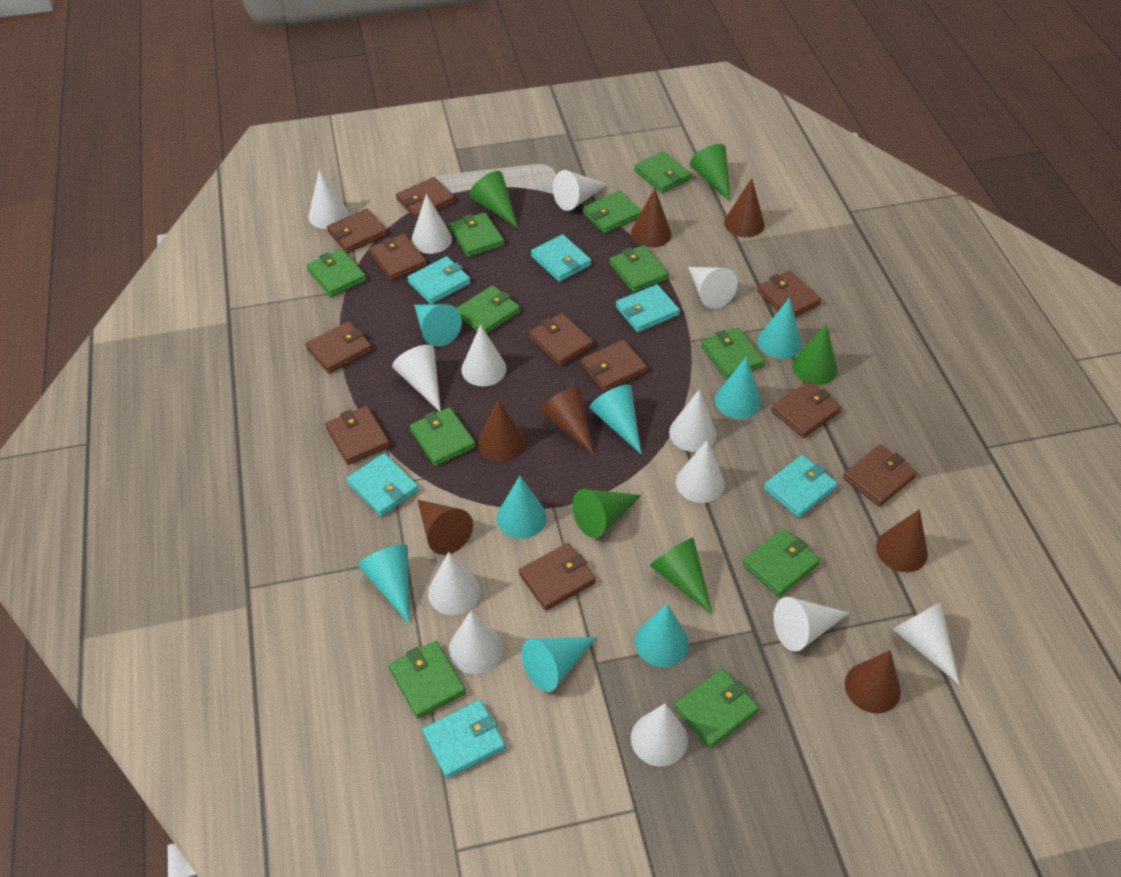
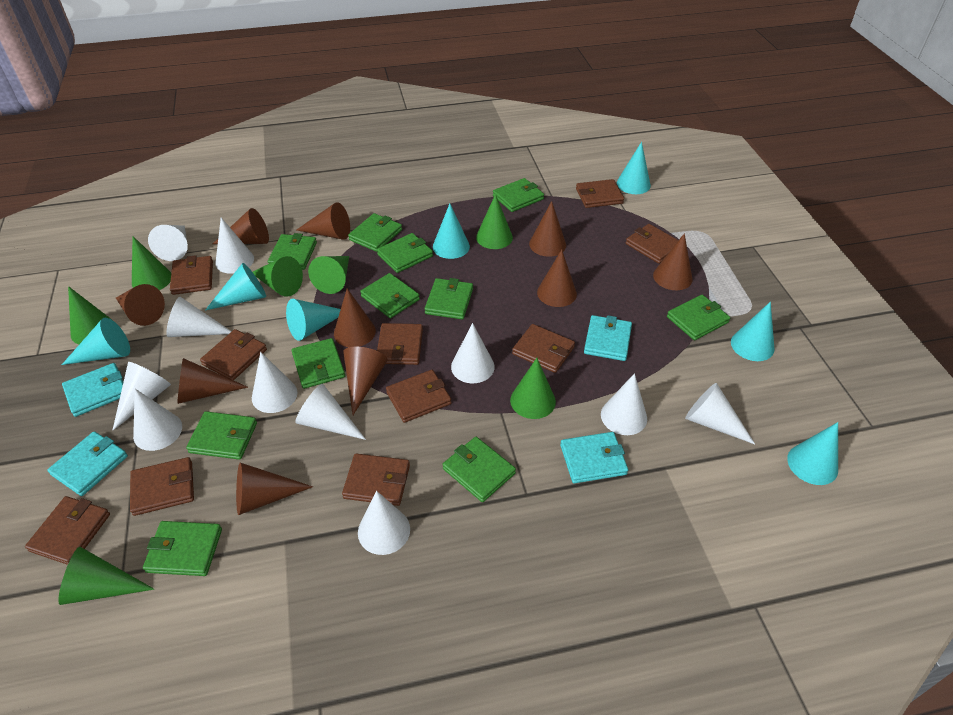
brown cone: [417,499,473,555] [478,399,525,462] [540,386,594,455] [631,188,671,248] [724,178,765,237] [845,650,901,713] [876,509,928,572] = 7 -> [116,284,165,326] [177,358,248,404] [213,208,269,244] [236,463,313,515] [297,202,350,240] [334,289,376,347] [343,347,388,415] [529,201,566,257] [537,249,577,307] [653,233,693,290] = 10
brown wallet: [306,321,372,374] [325,406,390,465] [327,209,388,253] [369,234,427,281] [396,177,455,220] [519,543,596,611] [529,313,594,366] [581,340,648,392] [757,271,821,317] [771,381,842,438] [843,445,917,507] = 11 -> [25,496,110,565] [130,457,194,516] [170,255,213,295] [200,329,267,380] [342,453,410,506] [377,323,423,365] [386,370,452,423] [512,324,575,373] [576,179,624,208] [626,224,678,264] = 10
green cone: [469,171,518,228] [573,489,642,538] [650,538,713,615] [690,144,731,202] [792,323,838,385] = 5 -> [58,547,154,605] [68,286,112,345] [132,236,171,290] [253,256,303,297] [308,256,349,294] [476,194,513,249] [510,358,556,419] = 7
turquoise cone: [358,545,410,625] [414,304,462,347] [497,476,547,539] [522,637,598,692] [589,384,642,455] [635,604,689,667] [715,357,761,419] [758,298,802,359] = 8 -> [62,318,130,365] [205,263,266,310] [286,299,341,341] [433,203,470,259] [617,142,651,194] [731,302,775,361] [787,422,838,485] = 7
turquoise wallet: [347,453,419,517] [407,256,471,304] [422,700,506,779] [531,234,591,282] [616,284,680,332] [764,455,838,518] = 6 -> [47,431,128,496] [62,363,123,417] [560,432,628,483] [584,315,632,361] = 4
white cone: [308,170,349,229] [392,345,441,411] [411,194,452,254] [428,552,481,615] [449,611,503,674] [461,325,507,386] [553,170,608,211] [631,704,688,767] [669,390,716,452] [676,440,725,503] [688,267,738,309] [773,597,849,652] [893,602,960,685] = 13 -> [112,362,171,431] [133,389,182,451] [148,225,188,261] [166,297,232,337] [215,218,254,274] [252,352,297,413] [295,384,366,440] [358,491,410,555] [451,323,495,383] [601,373,647,435] [685,383,755,444] = 11

